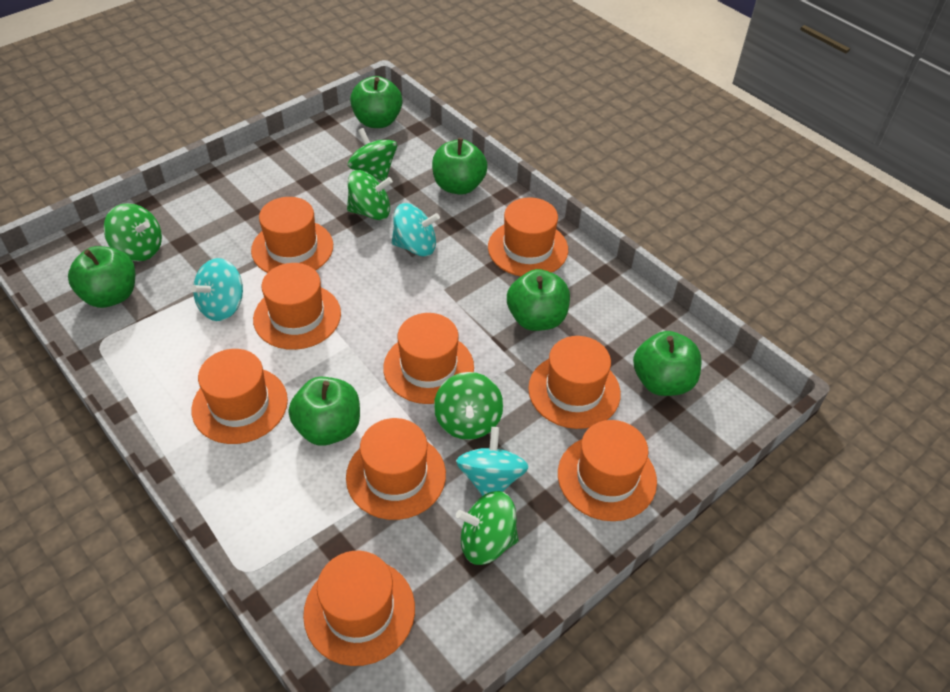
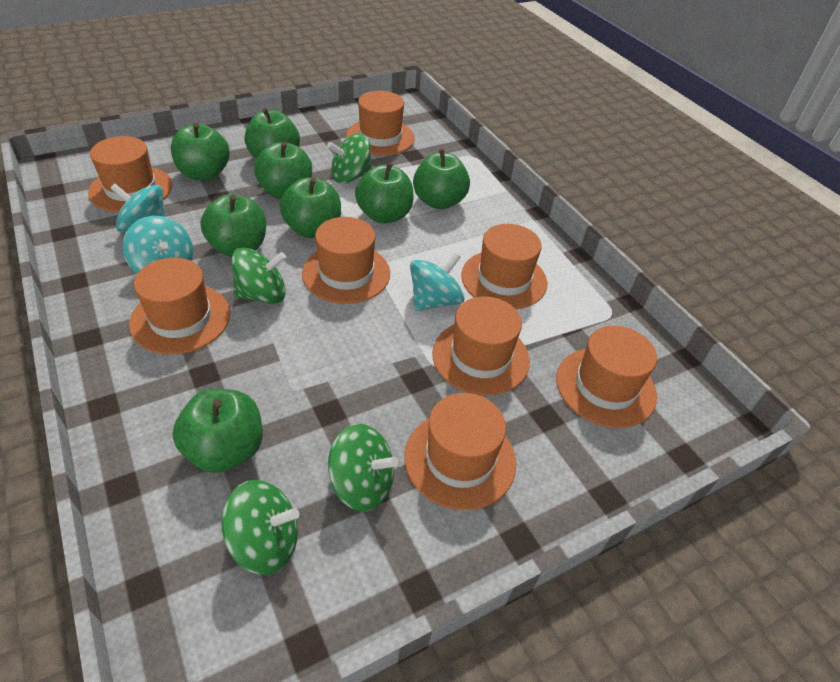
green apple: [68,246,135,308] [289,377,360,446] [350,76,402,128] [432,138,488,195] [507,269,570,331] [633,331,702,396] = 6 -> [171,123,230,180] [173,389,263,473] [200,194,266,257] [245,108,300,159] [254,142,312,200] [280,177,341,238] [355,162,414,224] [413,149,470,209] = 8
green spinning top: [104,203,162,261] [347,170,393,220] [348,128,397,181] [434,372,503,440] [456,491,519,565] = 5 -> [221,480,299,575] [231,247,286,304] [327,133,372,184] [328,423,398,512] = 4
orange hat: [191,349,288,444] [251,197,333,273] [253,263,341,350] [303,551,415,666] [346,418,446,520] [383,313,474,404] [488,197,568,276] [528,336,621,429] [558,420,657,521] = 9 -> [88,136,172,212] [129,258,230,355] [302,217,390,304] [346,91,415,156] [404,393,516,510] [432,296,530,396] [461,224,547,309] [556,326,657,428] = 8

